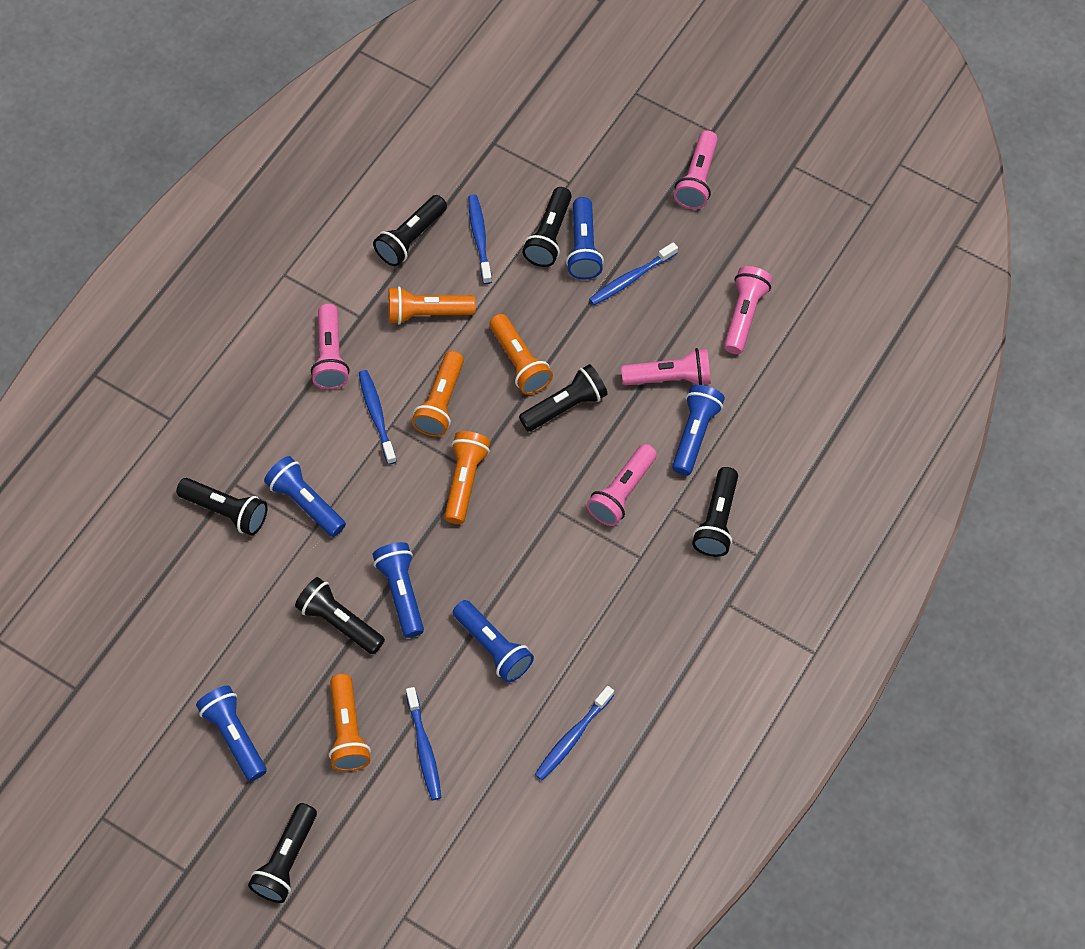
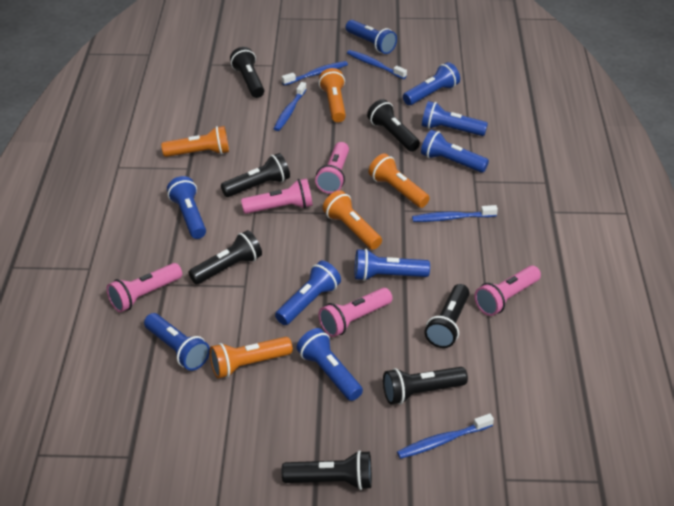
blue flashlight: [196,686,267,781] [264,456,346,537] [372,542,424,638] [453,600,534,683] [566,197,604,280] [672,385,725,476] = 6 -> [144,313,210,371] [167,176,206,239] [275,261,341,325] [296,328,363,401] [346,20,397,54] [355,249,430,281] [403,62,460,105] [421,130,489,173] [422,101,488,136] = 9

